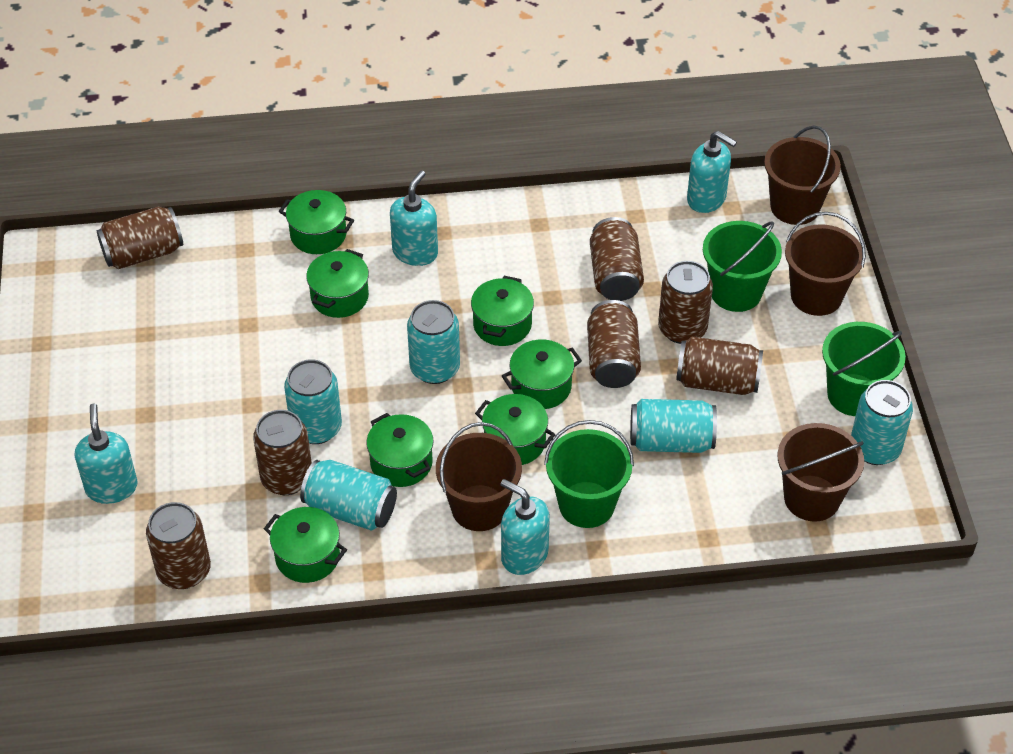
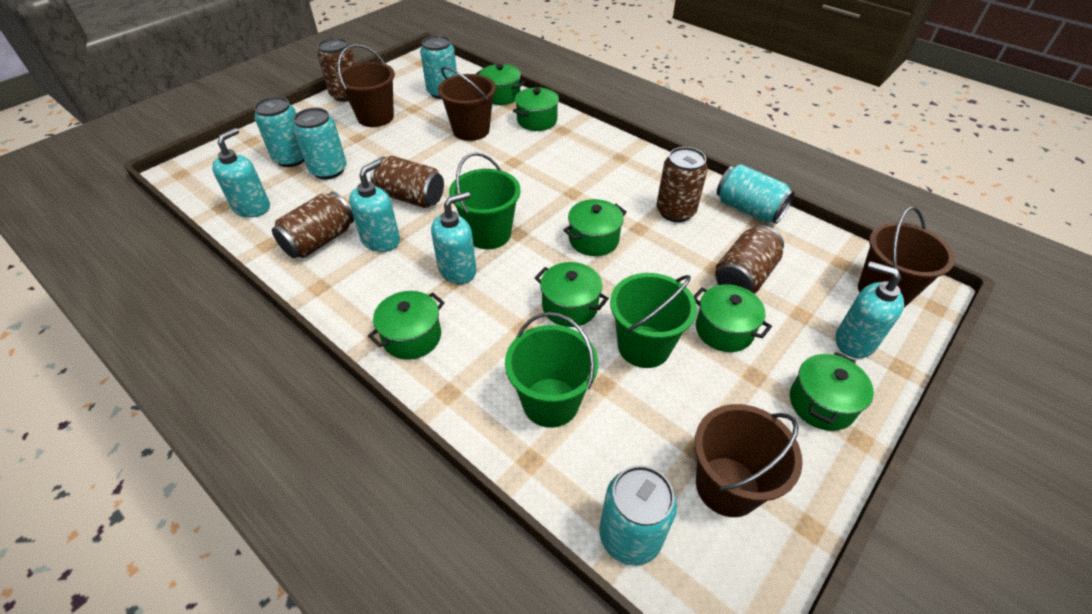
brown can: [97,207,183,269] [146,502,211,589] [253,410,312,495] [587,300,641,388] [590,217,644,301] [658,261,713,344] [676,336,763,395] = 7 -> [272,192,354,258] [317,38,356,102] [370,156,444,208] [656,147,708,222] [715,225,784,294] = 5

